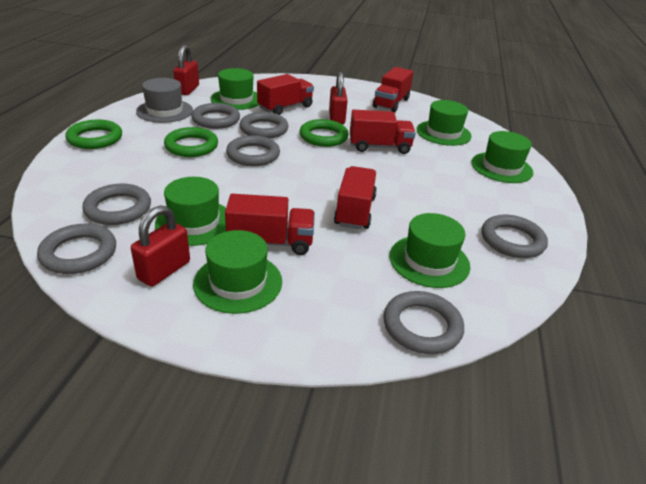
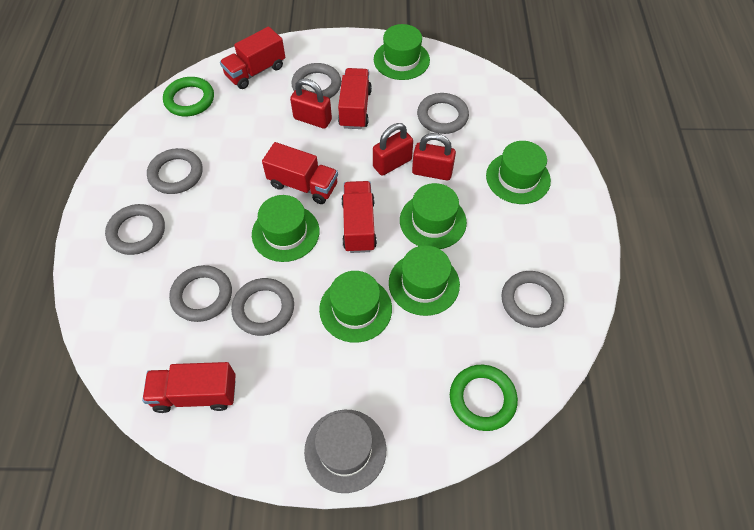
green ring: [65,119,122,149] [164,127,218,157] [300,119,349,147] = 3 -> [163,77,214,116] [450,365,518,431] = 2

